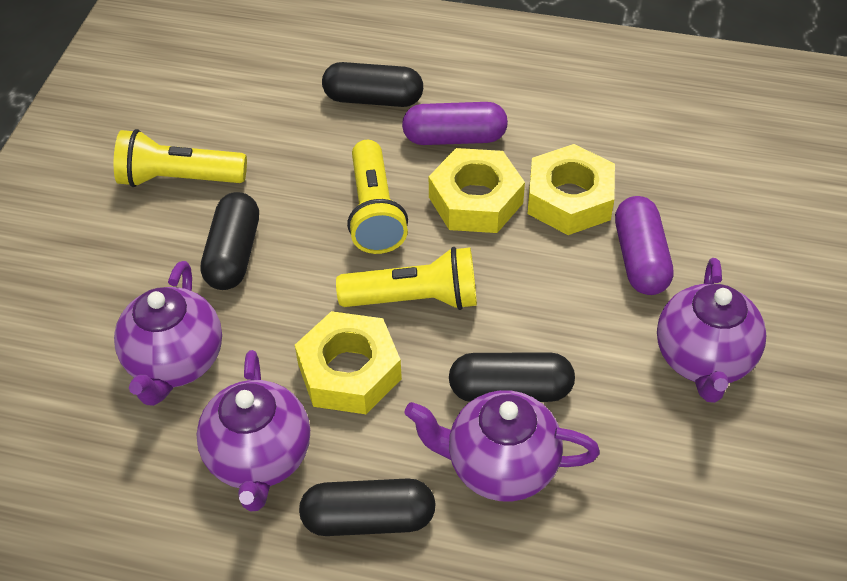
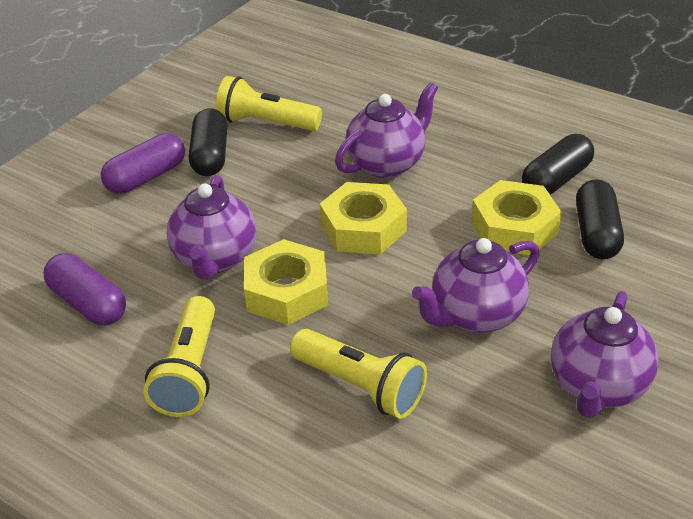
black capsule: [200,192,259,290] [299,478,436,536] [322,62,423,107] [449,352,575,402] = 4 -> [189,108,227,176] [522,134,594,195] [576,179,624,259] = 3

